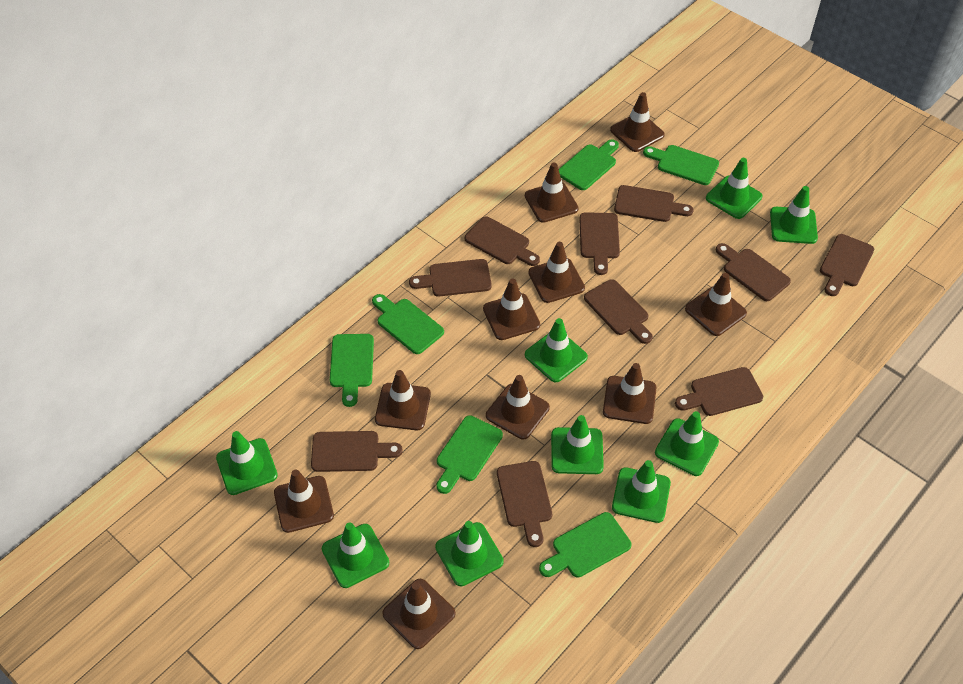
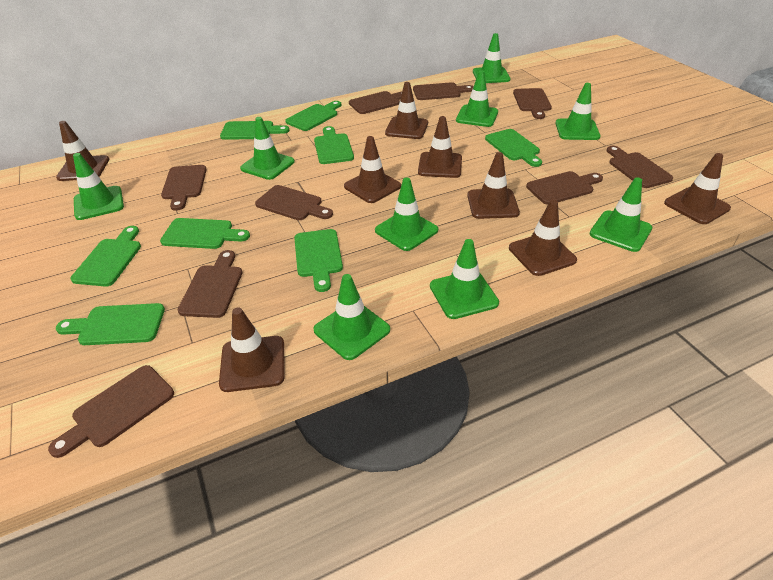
brown cutting board: [311,431,403,472] [409,259,492,297] [465,216,540,266] [497,461,552,547] [579,212,620,275] [584,279,653,344] [614,185,693,222] [675,367,763,416] [716,243,791,301] [820,234,874,296] = 10 -> [48,365,174,458] [161,165,207,211] [178,250,242,318] [255,185,333,220] [349,91,402,114] [413,82,474,100] [513,88,552,119] [526,171,603,205] [607,146,673,188] = 9
brown traffic cone: [274,470,334,533] [375,370,431,430] [382,579,456,649] [483,278,540,340] [486,375,550,439] [525,163,579,223] [528,242,585,303] [603,363,656,424] [610,92,665,152] [685,273,747,336] = 10 -> [56,121,109,181] [219,308,285,392] [344,136,401,203] [385,82,428,139] [418,116,462,178] [467,152,520,219] [509,200,577,276] [664,153,731,224] = 8
green cutting board: [330,334,374,407] [372,294,444,354] [436,415,503,494] [539,512,631,578] [559,139,619,190] [643,145,719,185] = 6 -> [55,303,165,345] [70,226,141,287] [160,218,250,249] [220,121,289,140] [285,101,341,131] [294,229,343,292] [314,126,354,164] [485,129,542,167] = 8

